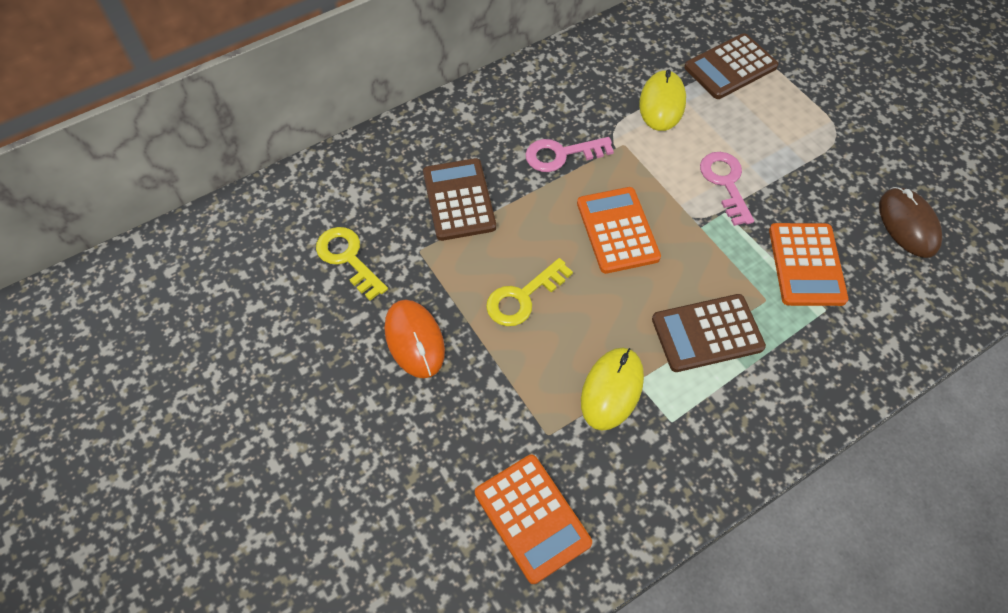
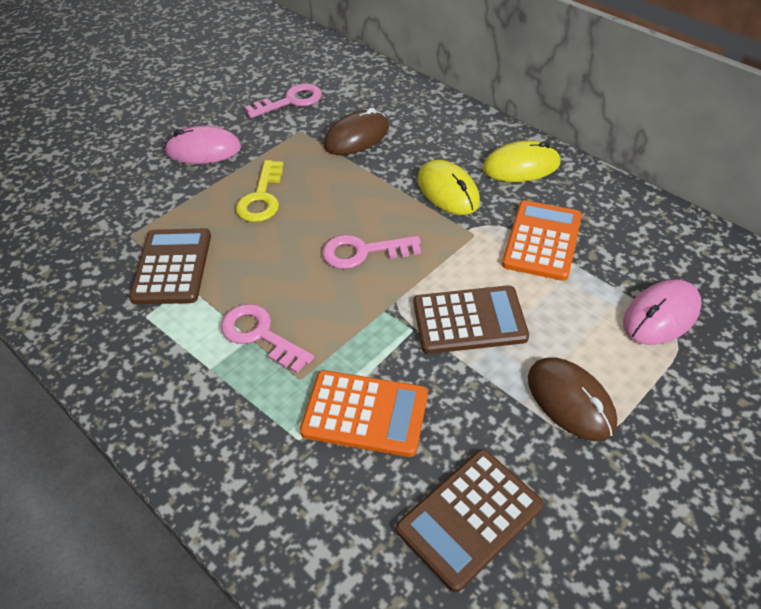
brown mouse: [879,187,942,258] = 1 -> [324,108,389,155] [528,357,617,441] = 2
orange calculator: [475,455,592,584] [577,187,661,274] [769,223,848,306] = 3 -> [300,370,428,457] [502,200,582,281] = 2
orange mouse: [385,300,445,378] = 1 -> none = 0
pink key: [525,137,614,172] [700,152,754,226] = 2 -> [221,304,314,373] [245,84,322,118] [322,235,421,269] = 3
pink mouse: none = 0 -> [164,126,241,164] [623,279,702,345] = 2
yellow key: [316,227,388,301] [486,258,573,326] = 2 -> [236,160,284,222] = 1

